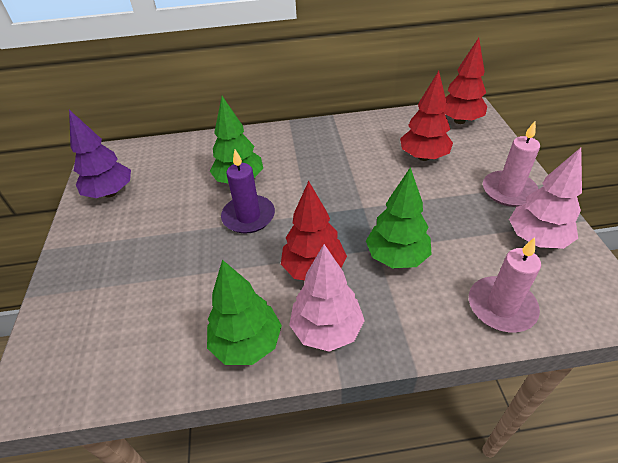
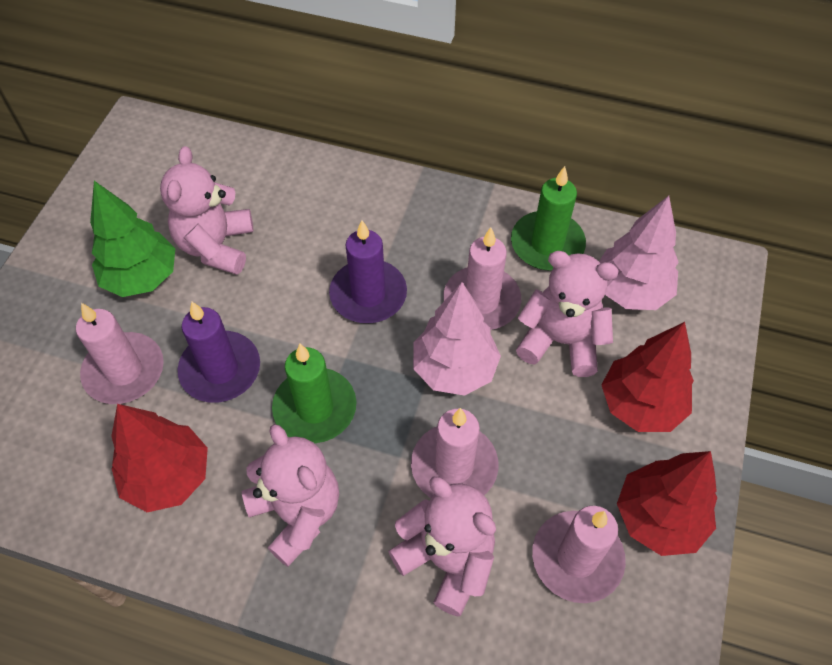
green candle: none = 0 -> [272,344,357,443] [511,166,586,271] = 2
green tree: [207,260,282,365] [210,96,263,184] [366,167,432,268] = 3 -> [90,181,175,297] = 1
pink candle: [469,237,541,332] [483,121,540,207] = 2 -> [76,303,164,404] [411,408,498,498] [443,227,521,330] [532,506,626,603] = 4
pink teddy bear: none = 0 -> [160,146,253,275] [241,424,339,567] [388,477,496,616] [516,251,619,377] = 4
purple candle: [221,149,275,234] = 1 -> [178,302,260,403] [329,220,407,323] = 2
purple tree: [69,110,131,198] = 1 -> none = 0

